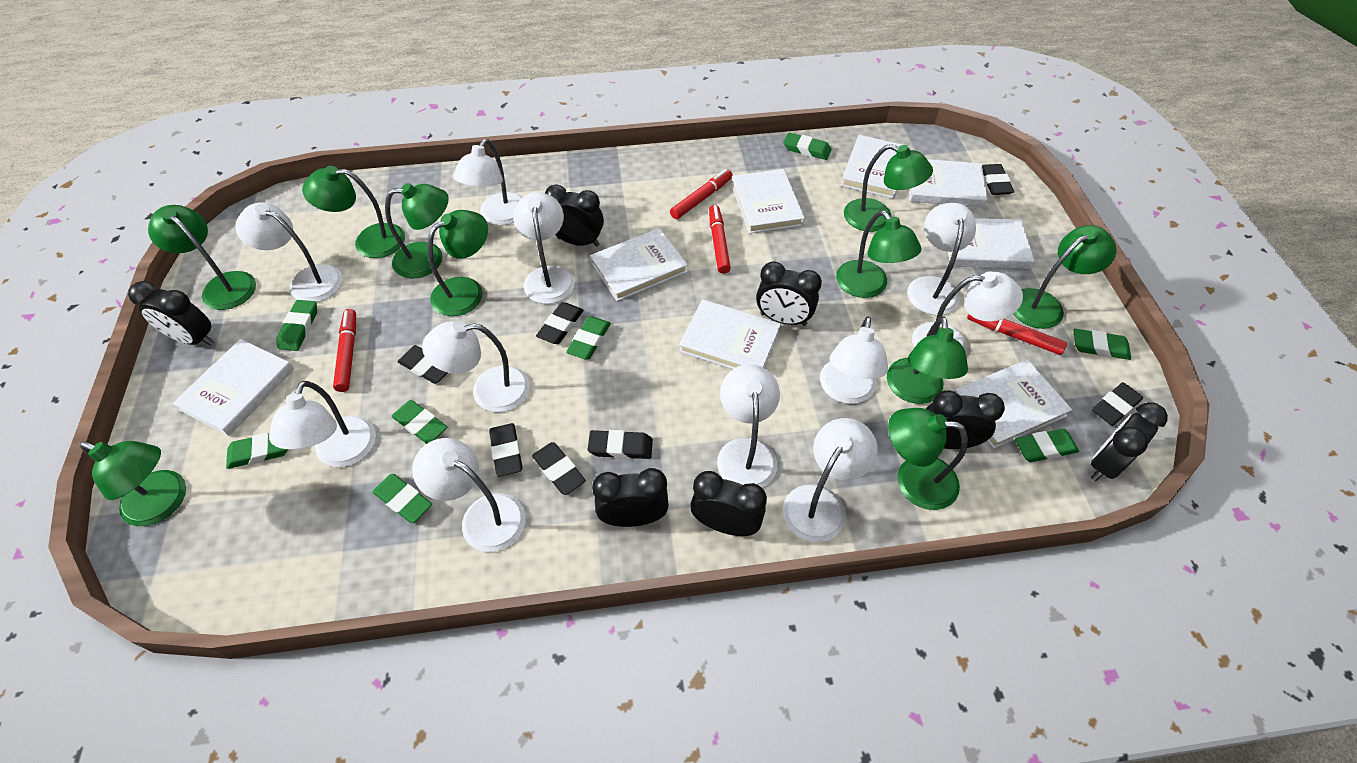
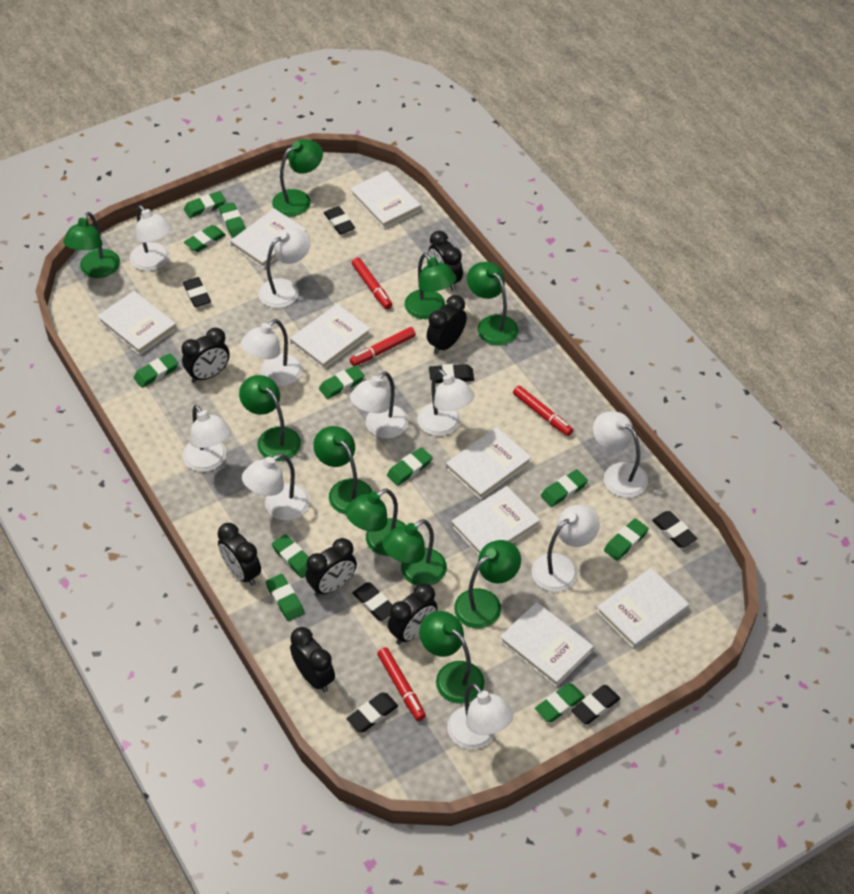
green eraser: [226,432,288,469] [276,300,317,351] [372,474,432,523] [392,400,447,444] [566,316,611,359] [783,133,832,160] [1015,429,1079,462] [1073,329,1131,360] = 8 -> [133,353,179,388] [184,191,226,218] [184,225,226,252] [219,202,246,238] [266,574,304,621] [272,534,309,578] [319,365,365,399] [387,447,433,486] [535,683,585,722] [541,469,588,507] [604,518,649,561] = 11
white lamp: [235,202,342,302] [269,381,376,467] [412,438,526,552] [422,321,530,412] [453,139,522,225] [513,192,575,304] [717,364,780,488] [783,418,878,542] [820,316,888,404] [907,203,976,315] [912,271,1023,353] = 11 -> [130,205,172,271] [183,405,231,472] [241,319,303,386] [242,453,310,520] [258,228,310,308] [350,371,409,438] [418,369,474,436] [447,683,513,750] [532,505,600,592] [593,411,648,498] = 10

